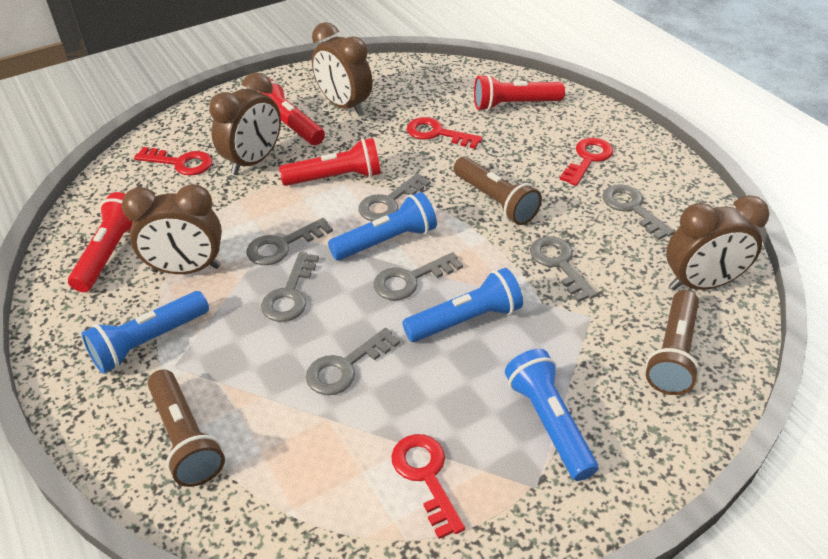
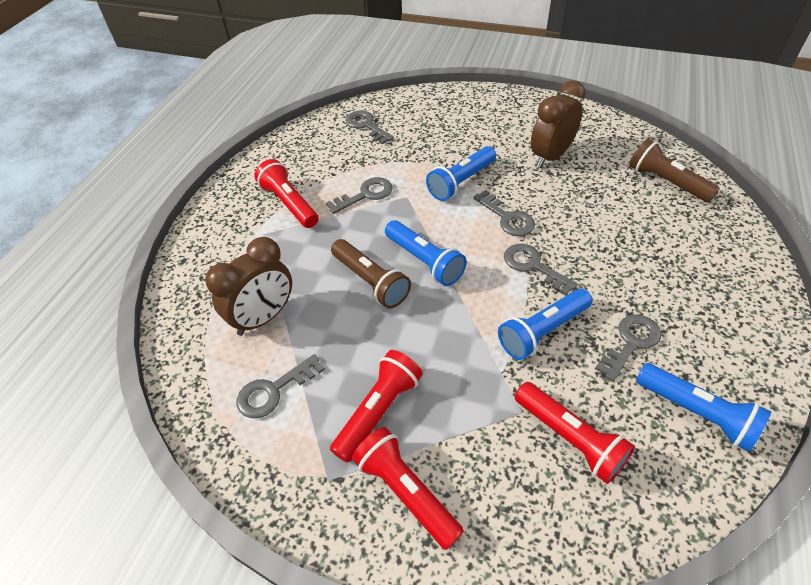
brown clock: [122,184,222,274] [209,72,281,175] [312,22,373,116] [666,195,770,290] = 4 -> [205,237,292,336] [531,80,586,168] = 2
brown flashlight: [148,369,225,487] [454,157,542,225] [646,290,700,395] = 3 -> [331,239,411,308] [629,139,720,202] = 2
grey key: [247,218,333,265] [261,252,319,322] [306,328,400,395] [358,173,430,221] [374,252,463,301] [530,236,597,302] [602,184,675,240] = 7 -> [237,354,325,418] [326,177,393,214] [346,111,394,144] [473,190,535,236] [504,244,578,296] [595,314,661,381] = 6
red key: [134,147,212,176] [391,434,465,539] [407,117,482,149] [560,138,613,186] = 4 -> none = 0

